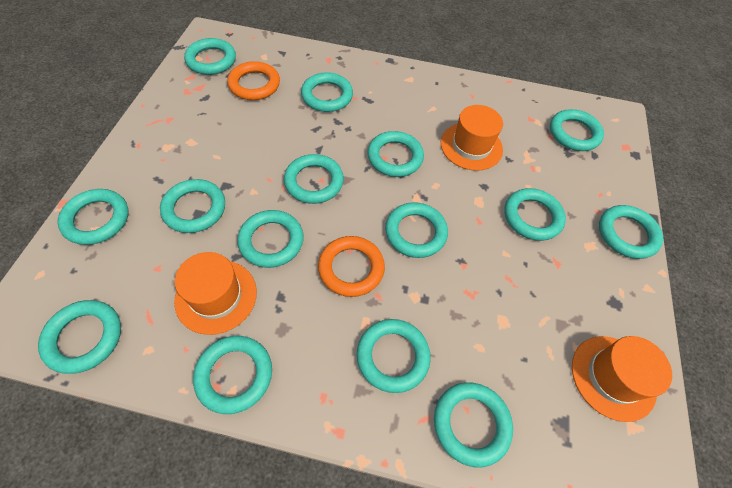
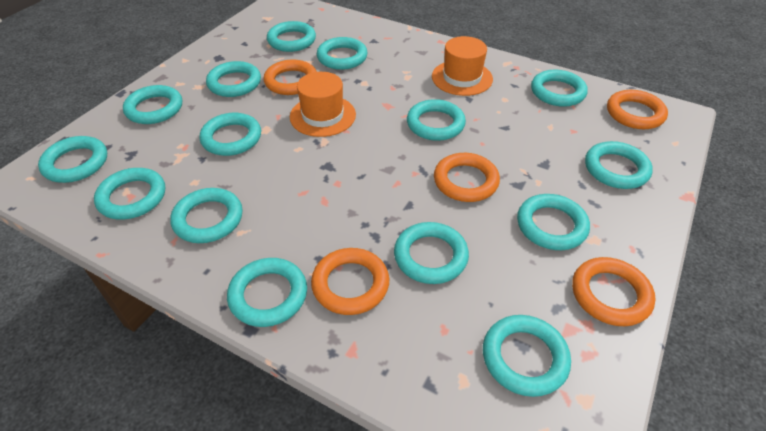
orange hat: [174,252,257,335] [441,105,503,171] [572,336,672,422] = 3 -> [290,72,356,137] [432,36,493,96] = 2
orange ring: [227,61,280,100] [318,236,385,297] = 2 -> [263,59,317,95] [311,248,389,315] [434,153,500,202] [572,257,656,326] [607,90,668,129] = 5

